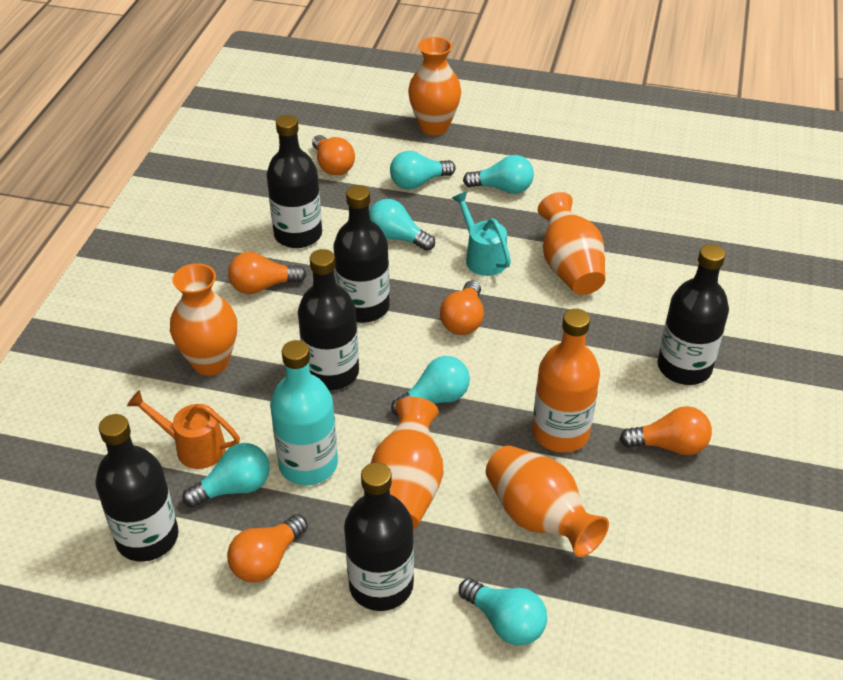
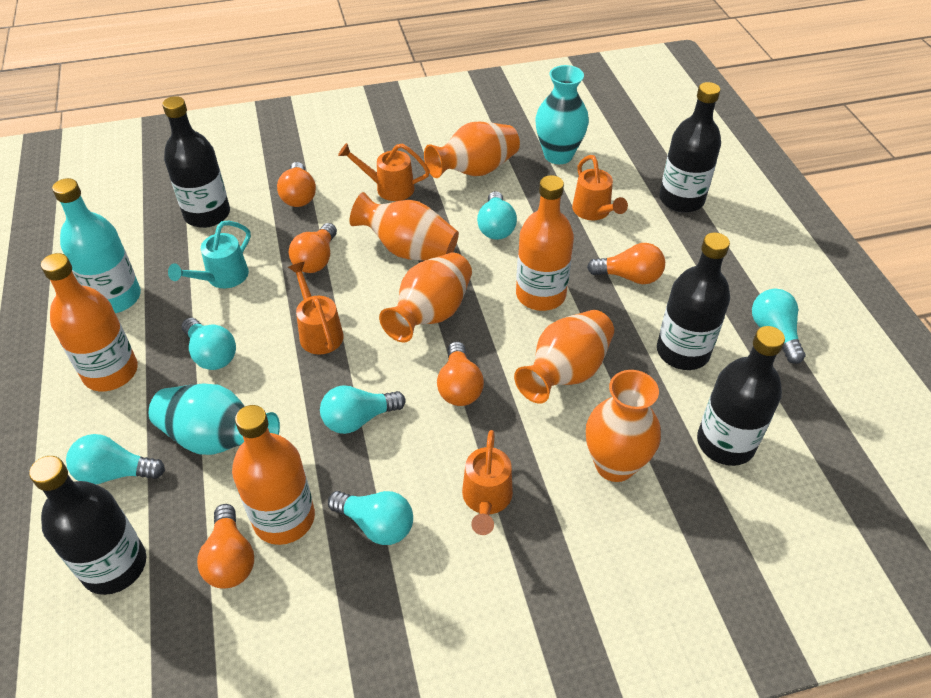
black bottle: [96,414,178,562] [267,115,322,248] [298,249,359,390] [334,185,390,323] [344,462,414,611] [658,244,729,385] = 6 -> [29,456,146,595] [162,96,230,228] [657,232,730,370] [659,82,721,213] [697,326,785,466] = 5
orange bottle: [532,309,600,453] = 1 -> [41,253,138,391] [232,405,315,545] [516,175,574,311] = 3
orange watering can: [127,390,240,469] = 1 -> [288,262,344,354] [338,143,430,201] [462,430,513,535] [572,155,628,220] = 4
turquoise vase: none = 0 -> [149,384,280,455] [536,65,589,164] = 2

